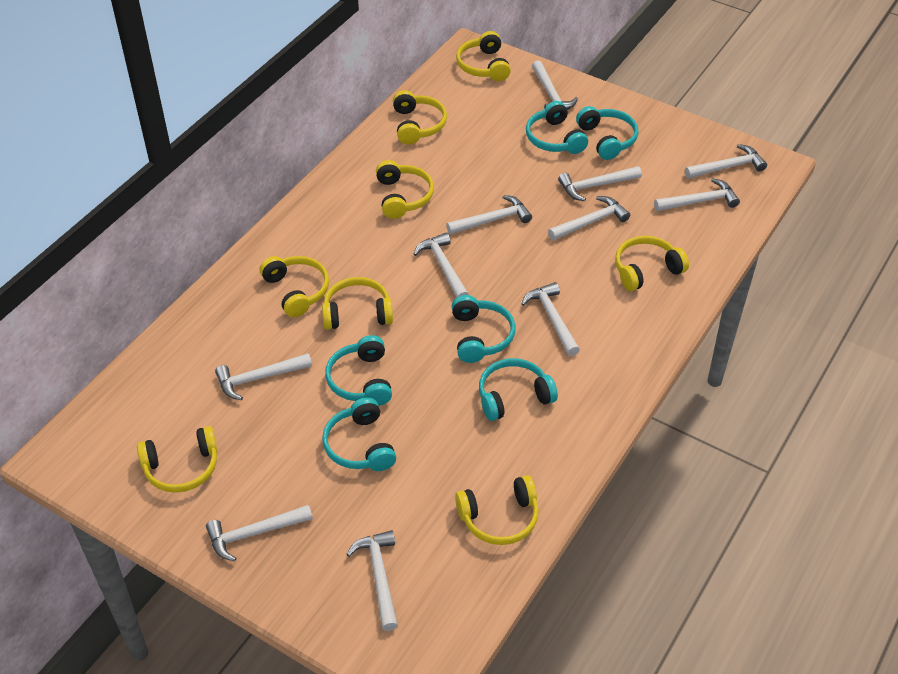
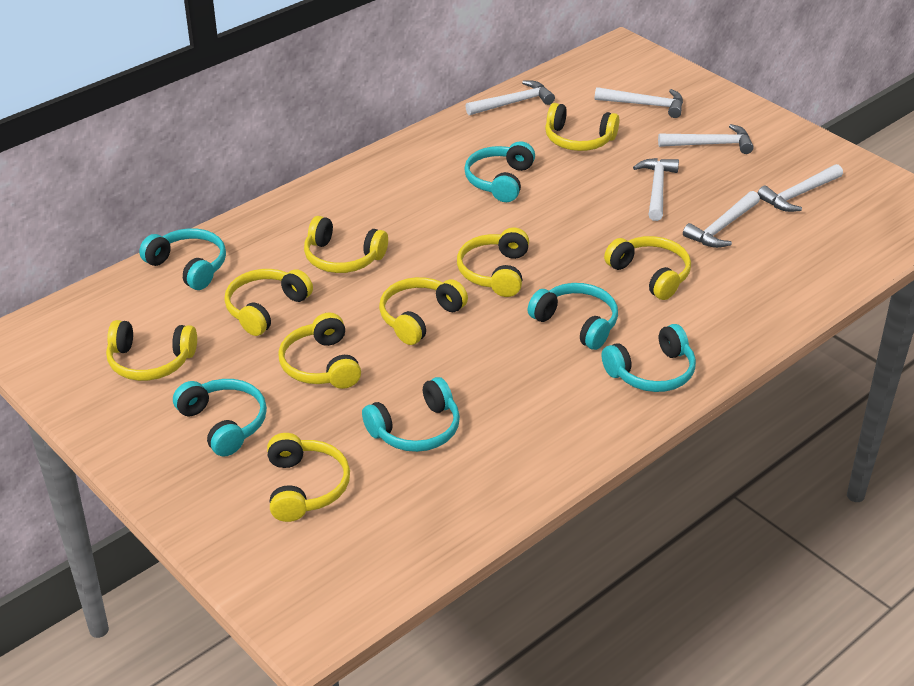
white hammer: [206,505,313,561] [215,353,312,400] [346,530,398,631] [414,233,469,298] [446,195,532,235] [522,282,580,356] [532,60,578,110] [548,196,630,240] [558,166,642,201] [654,178,740,211] [685,144,767,179] = 11 -> [465,80,555,115] [595,87,683,118] [633,158,679,221] [658,124,754,154] [683,191,760,248] [757,164,843,212] = 6
yellow headphones: [137,426,218,493] [260,256,329,317] [322,277,393,330] [376,160,434,219] [393,90,447,145] [455,475,539,545] [456,31,511,81] [615,236,689,291] = 8 -> [106,320,197,381] [224,269,313,336] [267,433,350,522] [278,313,361,389] [304,216,388,273] [379,277,468,345] [457,228,529,297] [545,103,619,151] [604,236,691,300] = 9

